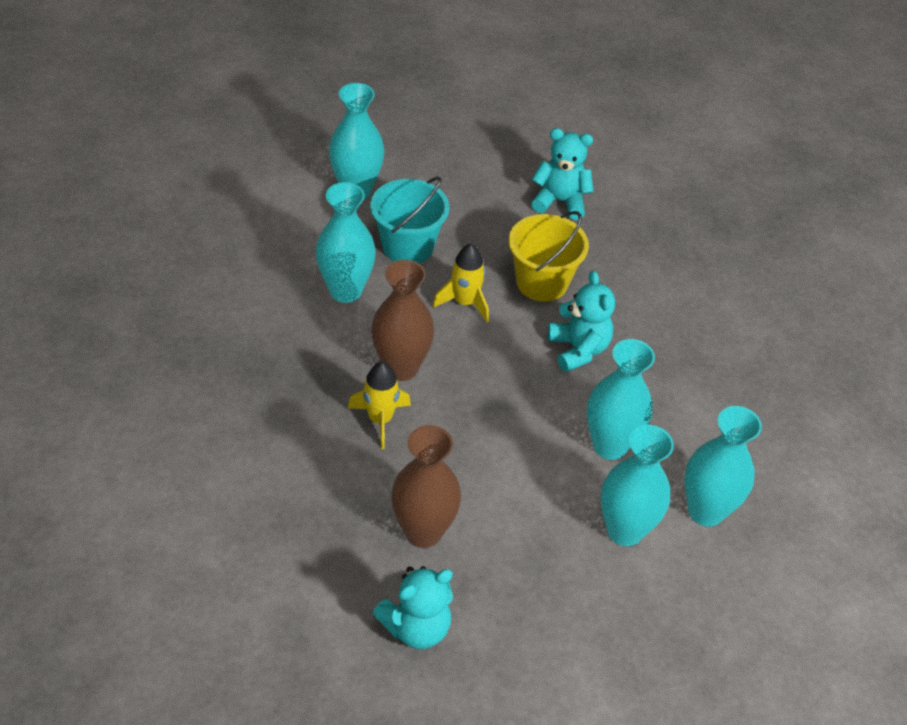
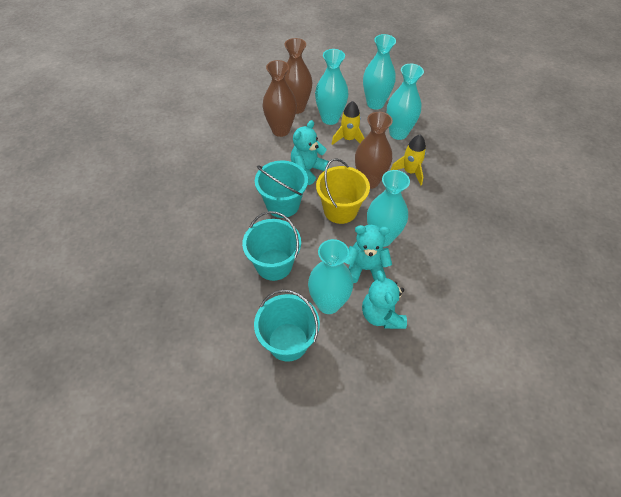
brown vase: [371,260,434,381] [391,425,461,548] = 2 -> [263,60,297,137] [284,38,312,114] [355,112,393,189] = 3
turquoise bucket: [370,177,449,263] = 1 -> [242,211,301,281] [254,289,320,362] [255,160,308,218] = 3

